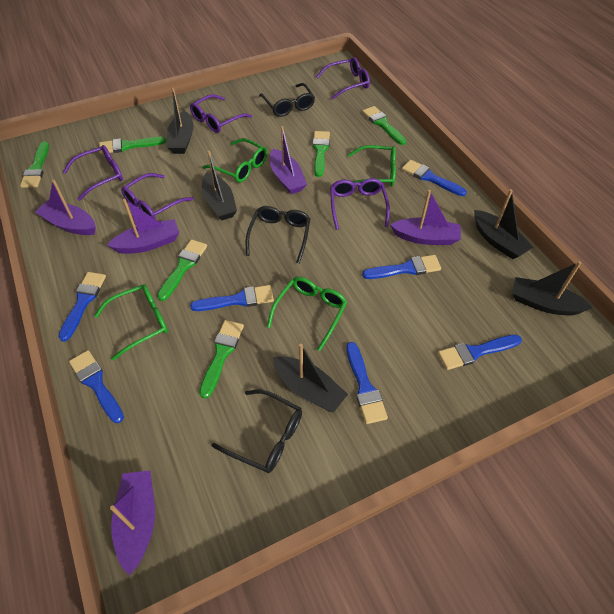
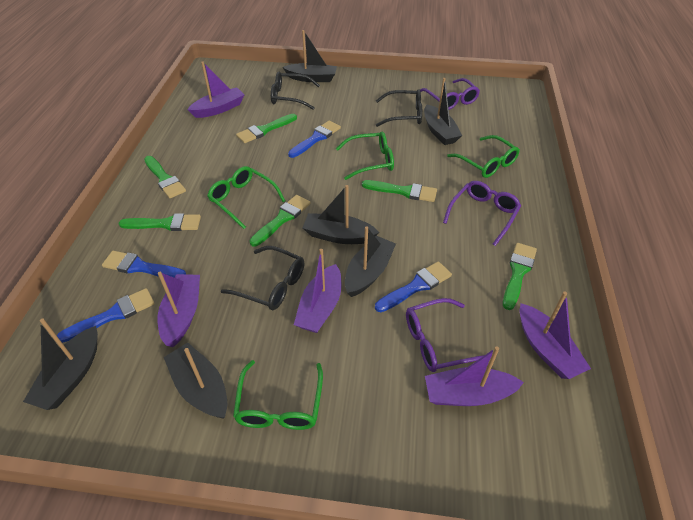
black boat: [167,88,193,154] [202,151,237,220] [273,344,348,413] [474,189,533,259] [512,261,593,315] = 5 -> [23,319,98,410] [164,343,227,419] [283,30,337,82] [303,185,379,244] [345,226,396,297] [424,78,462,145] = 6
blue brush: [58,272,106,342] [69,350,124,423] [190,285,274,311] [346,342,388,424] [362,255,441,279] [402,160,467,196] [438,335,522,370] = 7 -> [57,288,155,343] [102,251,186,278] [288,121,341,158] [375,261,452,312] = 4
purple glasses: [63,145,123,201] [121,173,194,219] [190,94,252,133] [316,57,370,100] [330,178,390,230] = 5 -> [406,298,491,372] [420,78,480,110] [443,181,521,246] = 3

